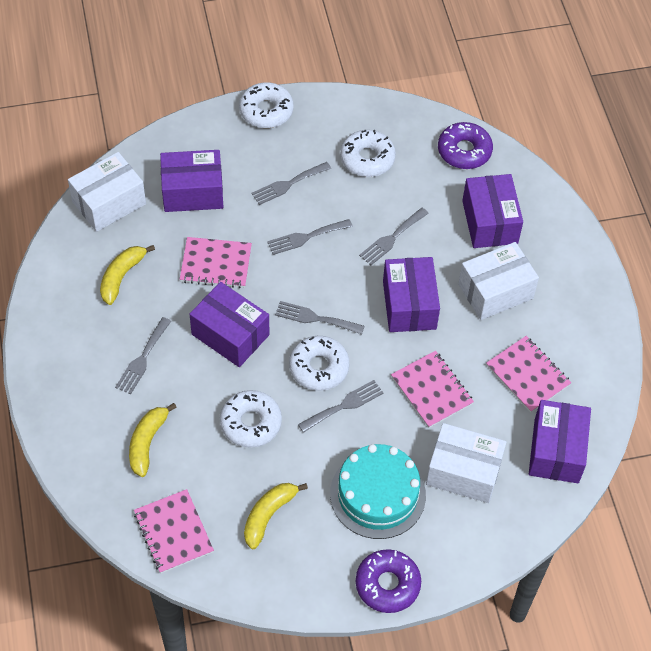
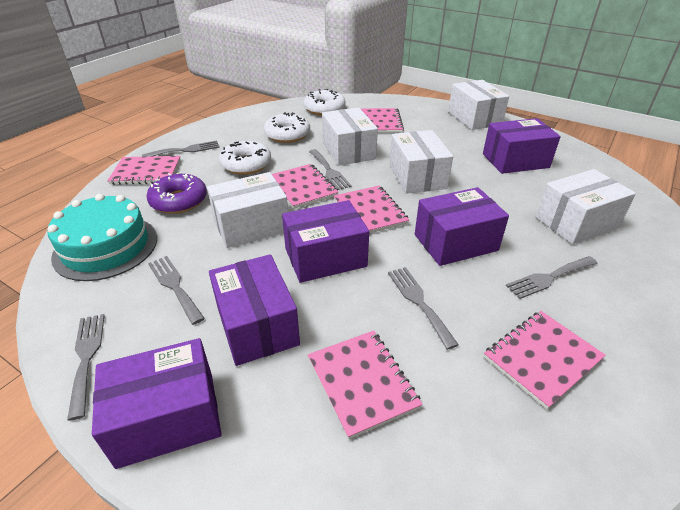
pink notebook: [134,489,214,574] [180,237,252,288] [391,351,474,428] [486,336,571,413] = 4 -> [107,156,181,185] [272,164,339,209] [308,330,423,439] [334,186,409,233] [360,108,404,133] [484,311,606,409] = 6
purple donut: [356,549,421,613] [438,122,493,169] = 2 -> [146,172,207,214] = 1
white box: [68,152,146,232] [426,423,506,503] [458,242,539,320] = 3 -> [207,172,288,248] [322,107,378,166] [389,130,453,194] [448,80,509,130] [536,169,636,244] = 5
white donut: [220,390,282,448] [239,82,294,128] [289,336,349,391] [340,130,396,177] = 4 -> [219,141,271,175] [264,112,310,143] [304,89,346,116] = 3
yellow banana: [100,245,155,305] [129,403,177,477] [244,483,308,549] = 3 -> none = 0

